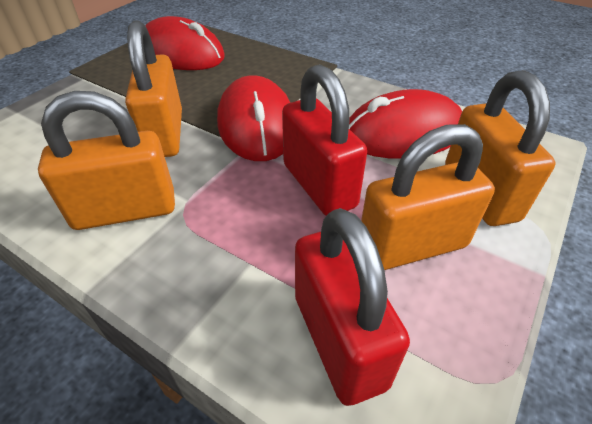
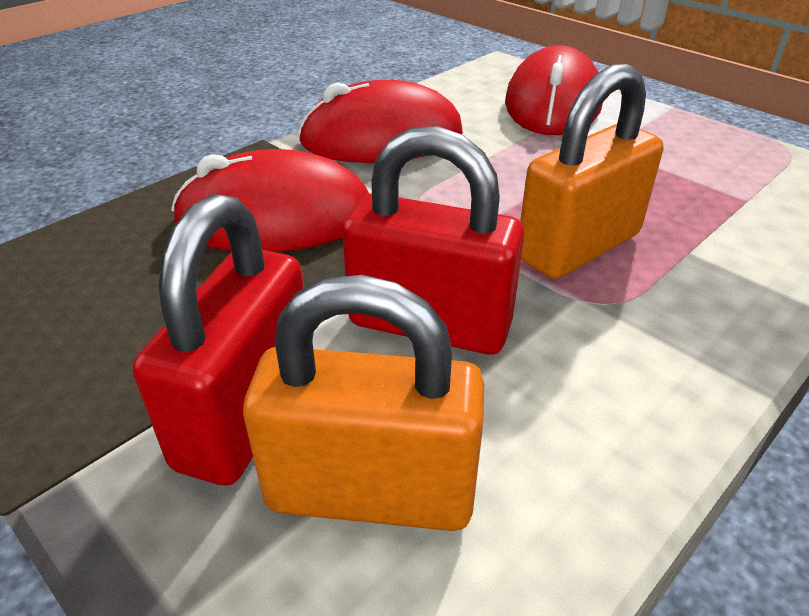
orange padlock: [38,91,175,230] [125,20,182,157] [361,124,495,270] [445,70,555,226] = 4 -> [243,275,484,531] [520,64,663,279] = 2

